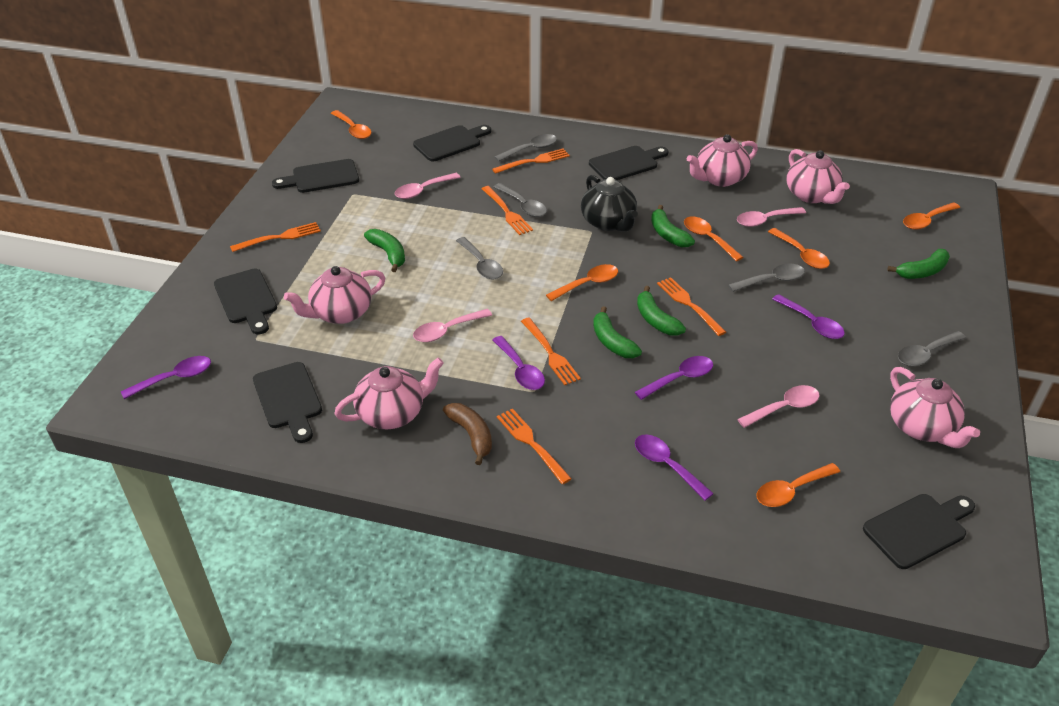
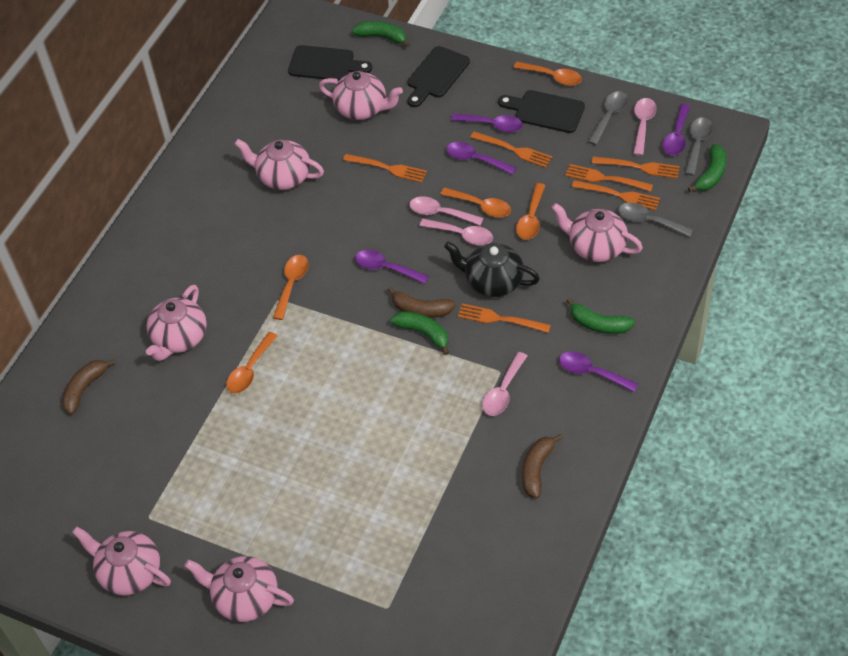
black cutting board: [214,269,277,335] [253,362,322,443] [272,159,359,193] [413,125,491,161] [589,146,669,180] [863,494,975,569] = 6 -> [288,45,372,81] [407,46,470,107] [498,90,585,133] = 3
brown banana: [443,403,492,465] = 1 -> [62,359,116,415] [387,286,456,318] [522,434,563,498] = 3
green banana: [364,229,405,272] [593,306,642,358] [637,286,686,336] [651,205,695,247] [887,249,950,279] = 5 -> [352,21,410,47] [390,311,449,355] [566,298,635,334] [688,144,726,192] = 4
grey spoon: [456,237,503,279] [494,183,547,217] [495,134,557,162] [728,264,805,292] [898,331,966,366] = 5 -> [588,91,628,145] [618,203,693,237] [685,117,713,176] = 3
orange spoon: [331,110,371,139] [546,264,618,301] [684,217,743,262] [757,463,840,507] [768,228,830,269] [903,202,960,230] = 6 -> [226,332,278,393] [273,255,309,320] [440,187,511,218] [514,62,582,86] [516,183,546,240] = 5
pink teapot: [284,266,385,324] [334,358,444,429] [687,134,758,187] [786,149,850,204] [890,367,980,448] = 5 -> [72,526,171,596] [146,285,207,361] [184,556,294,622] [234,139,324,190] [319,71,403,120] [551,203,643,262] = 6

